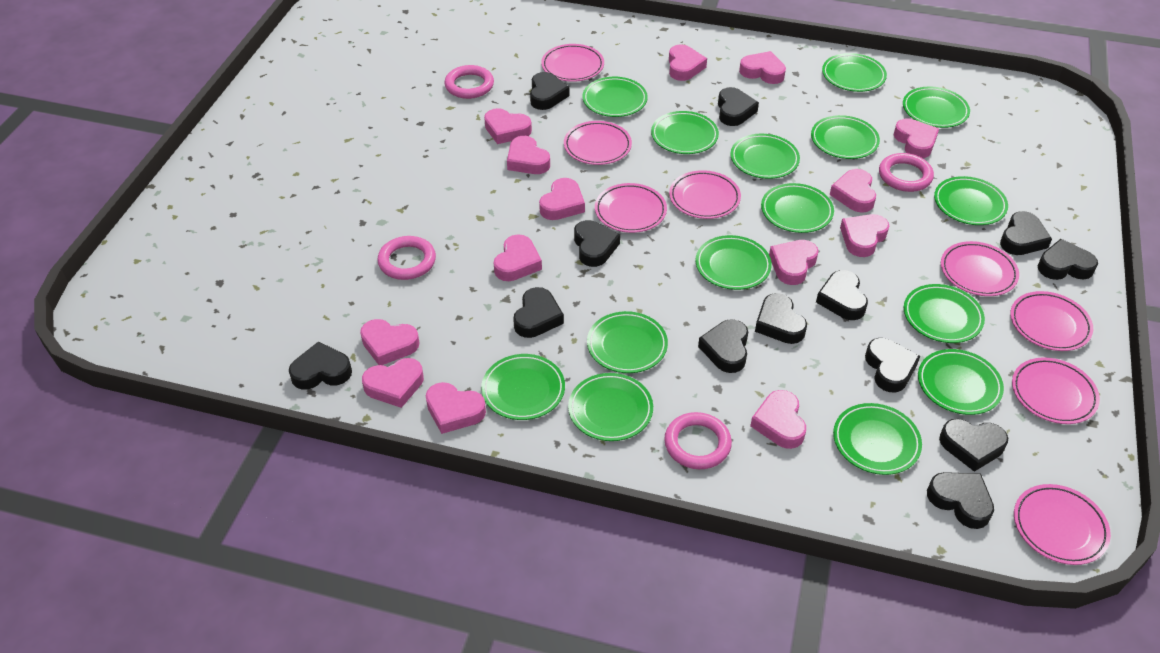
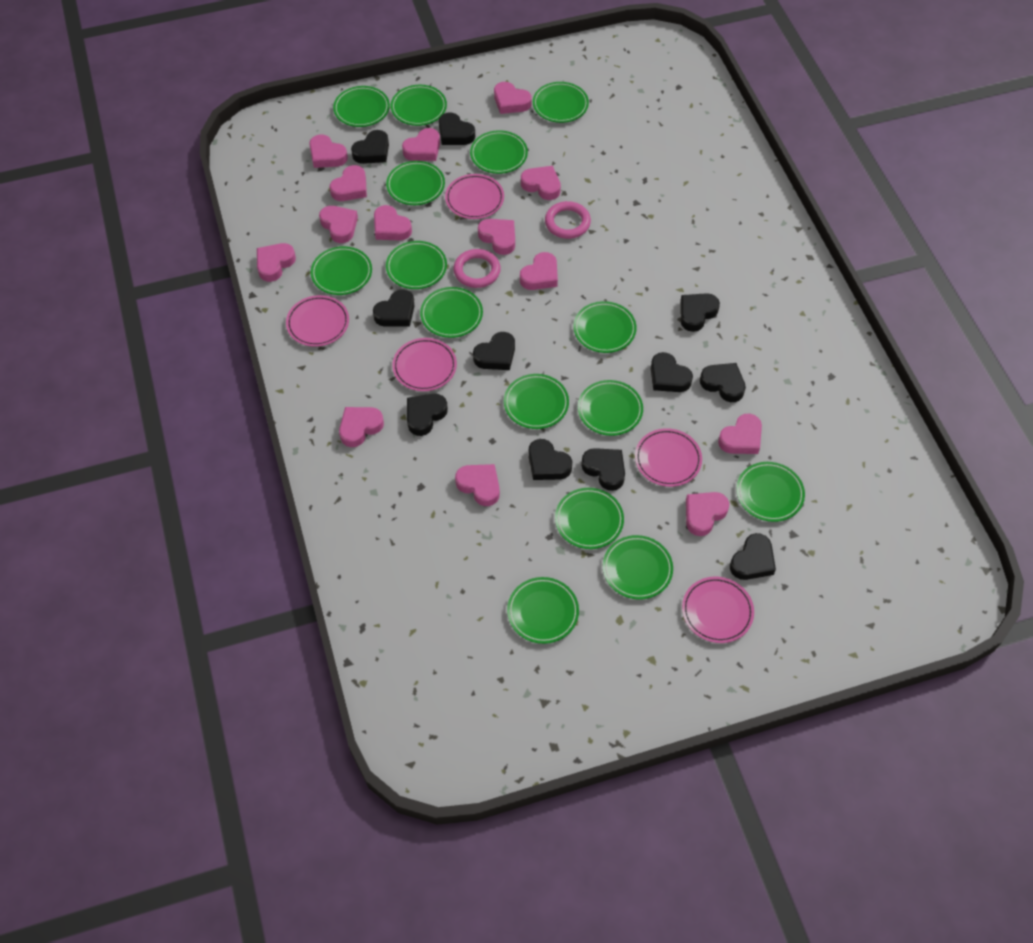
black heart: [289,341,352,390] [513,287,564,338] [530,72,570,110] [574,220,620,267] [698,319,748,373] [718,87,759,126] [755,293,807,344] [816,270,868,320] [865,338,920,392] [927,472,994,529] [939,419,1008,472] [1000,211,1052,255] [1038,239,1098,280] = 13 -> [351,130,389,164] [373,289,414,327] [407,394,448,436] [439,112,475,145] [473,332,515,370] [528,439,572,480] [581,448,625,491] [651,352,693,392] [680,293,720,332] [700,363,746,402] [730,533,776,580] = 11
pink plate: [541,44,604,82] [564,121,632,165] [595,183,667,233] [669,170,741,219] [941,241,1019,296] [1010,291,1093,351] [1012,358,1100,424] [1014,484,1111,565] = 8 -> [286,295,349,347] [392,338,457,391] [445,174,504,219] [635,428,702,487] [682,577,754,643] = 5
pink ring: [377,236,436,280] [445,65,494,99] [664,412,732,469] [879,153,934,192] = 4 -> [453,249,501,288] [545,201,591,239] = 2

